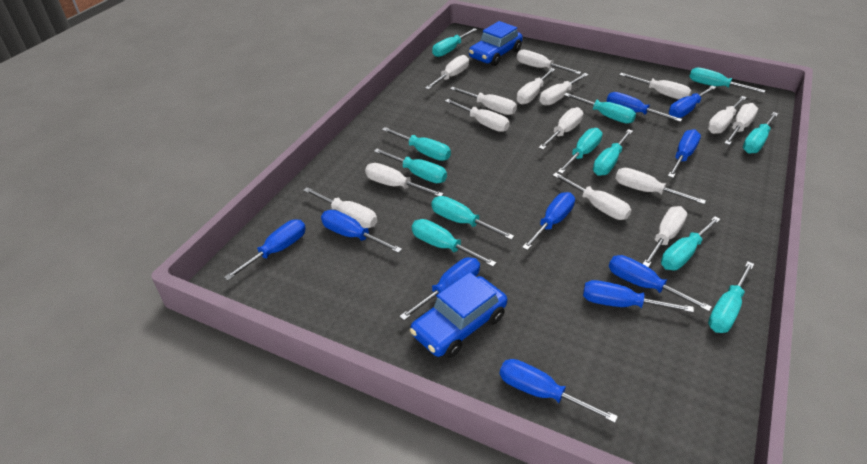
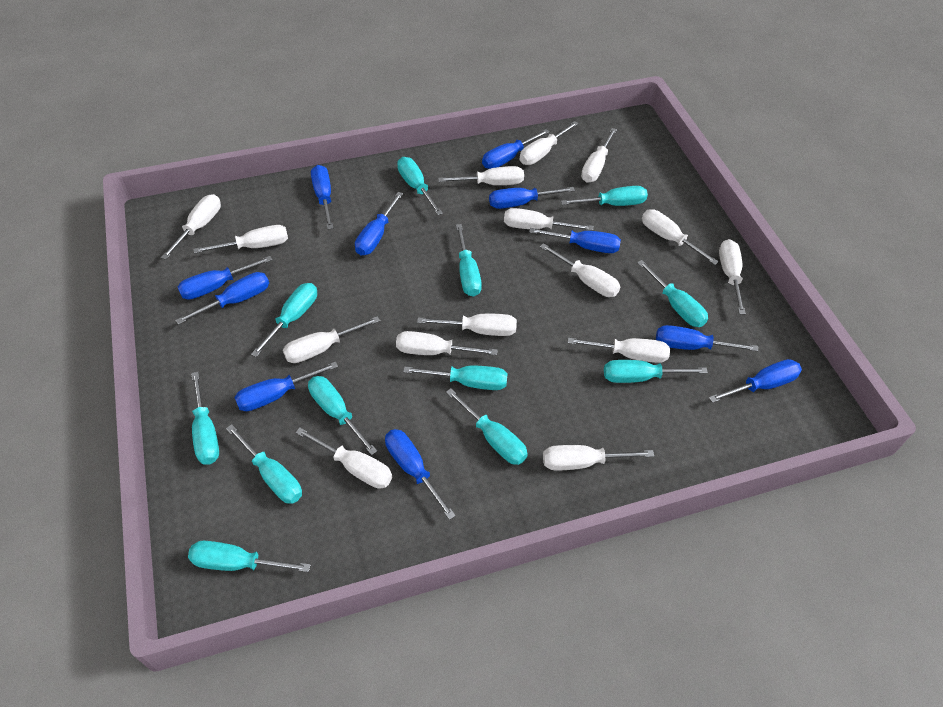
blue car: [410,272,507,358] [469,21,523,66] = 2 -> none = 0
blue screwdriver: [224,219,306,281] [321,210,402,253] [399,257,480,320] [500,359,618,423] [522,192,575,250] [583,280,694,313] [607,92,682,122] [609,255,712,312] [668,129,701,178] [669,85,716,118] = 10 -> [176,272,269,325] [178,256,272,300] [234,362,338,411] [311,165,333,229] [355,192,403,256] [385,429,456,520] [482,129,550,169] [489,187,575,209] [529,228,621,253] [656,325,758,351] [709,359,802,403] = 11

